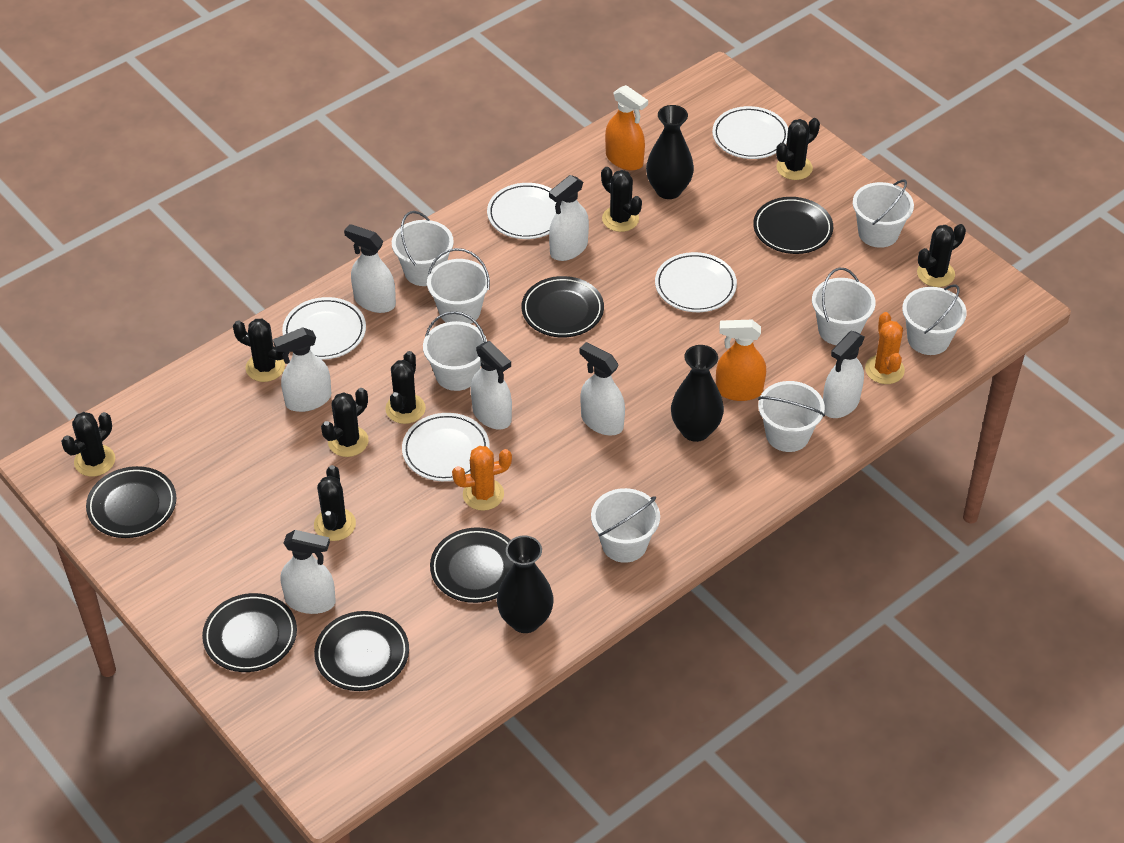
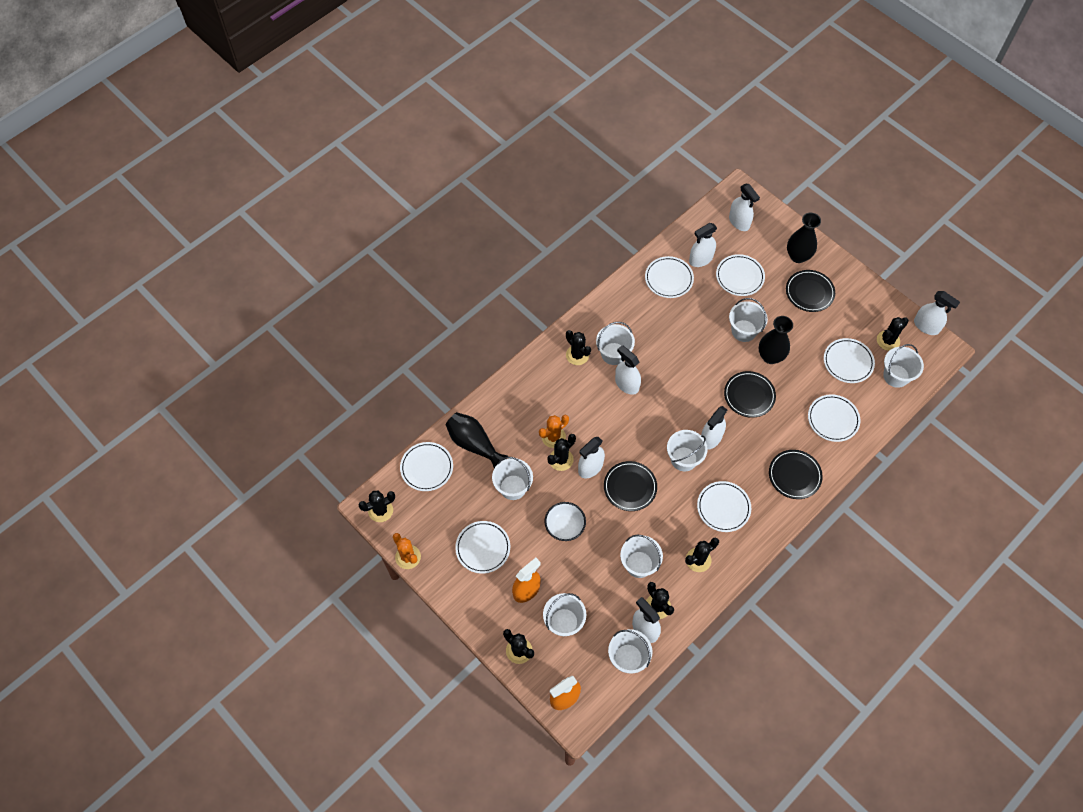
black cactus: [61,412,115,477] [233,319,285,382] [314,465,356,541] [321,388,369,457] [385,351,426,424] [601,167,642,232] [776,118,820,180] [917,224,966,287] = 8 -> [358,490,395,522] [503,629,534,664] [547,434,576,471] [566,330,591,365] [646,582,674,619] [685,538,719,572] [877,317,909,351] = 7
black plate: [86,466,176,538] [202,593,297,672] [314,611,409,691] [430,527,514,603] [521,276,604,337] [753,197,833,254] = 6 -> [604,461,657,511] [724,371,776,418] [769,450,823,499] [786,270,835,312] = 4
white bowl: none = 0 -> [544,502,586,541] = 1
white plate: [282,297,366,360] [402,413,489,481] [487,183,562,239] [655,252,737,312] [712,106,788,159] = 5 -> [400,442,453,491] [455,521,510,574] [645,256,694,298] [697,481,751,532] [716,254,765,296] [808,394,860,442] [824,338,875,383] = 7

